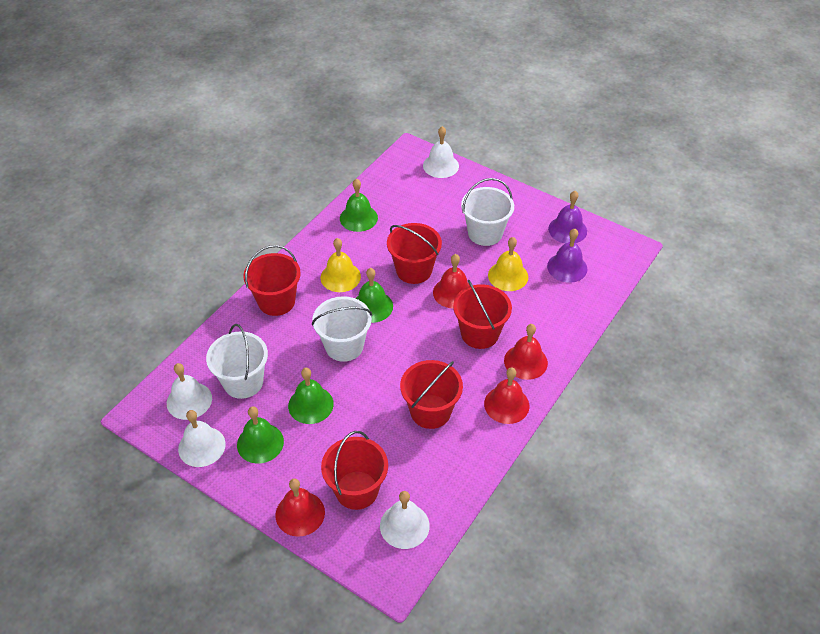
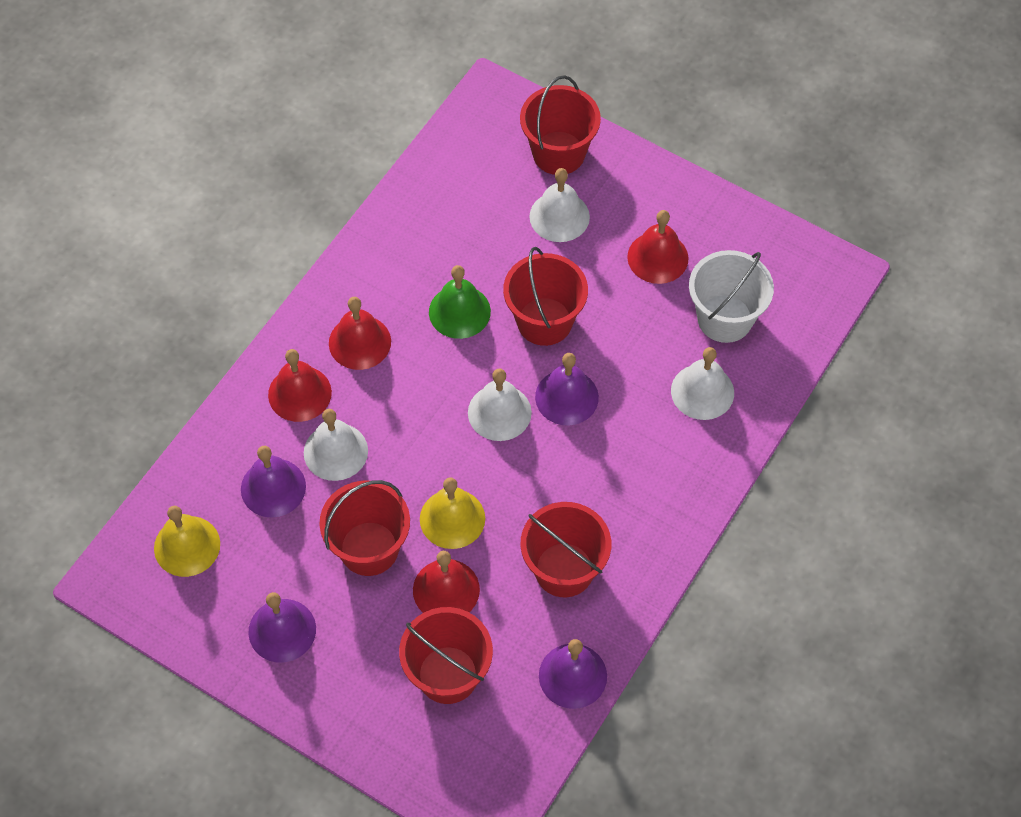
green bell: [237,406,284,464] [288,368,334,424] [340,179,378,232] [355,268,393,323] = 4 -> [429,265,491,339] = 1
purple bell: [547,229,588,283] [548,191,587,243] = 2 -> [241,446,306,518] [248,592,316,662] [535,353,599,425] [539,639,607,709] = 4
white bucket: [206,324,268,399] [312,296,372,362] [461,178,514,246] = 3 -> [689,250,774,343] = 1

